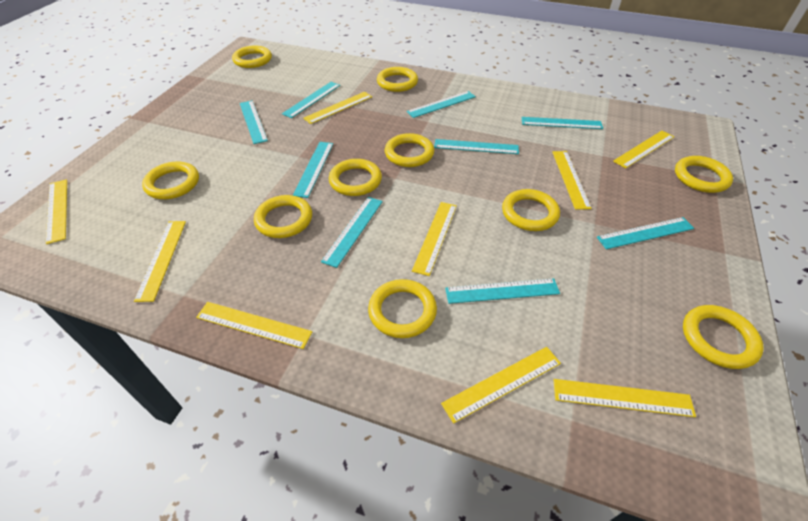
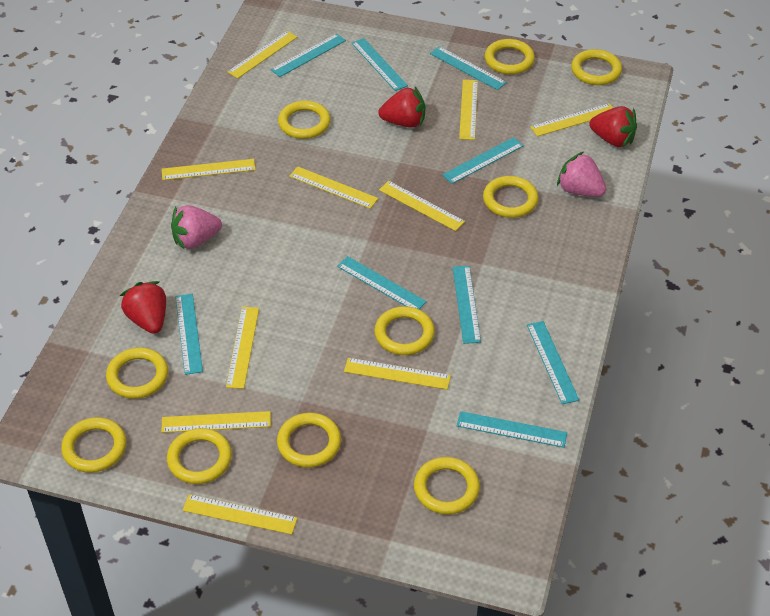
pink strawberry: none = 0 -> [171,205,222,250] [557,152,606,197] = 2
red strawberry: none = 0 -> [120,281,166,334] [378,87,425,128] [589,106,637,147] = 3
yellow ruler: [46,179,67,244] [134,221,186,302] [196,302,312,349] [303,92,372,124] [412,202,457,276] [441,347,561,423] [552,151,592,210] [553,379,696,417] [613,131,674,169] = 9 -> [161,411,271,433] [162,159,256,180] [182,494,298,535] [226,307,259,389] [227,31,297,79] [289,166,378,209] [344,358,451,390] [379,181,465,231] [459,80,478,140] [530,103,613,136] = 10

